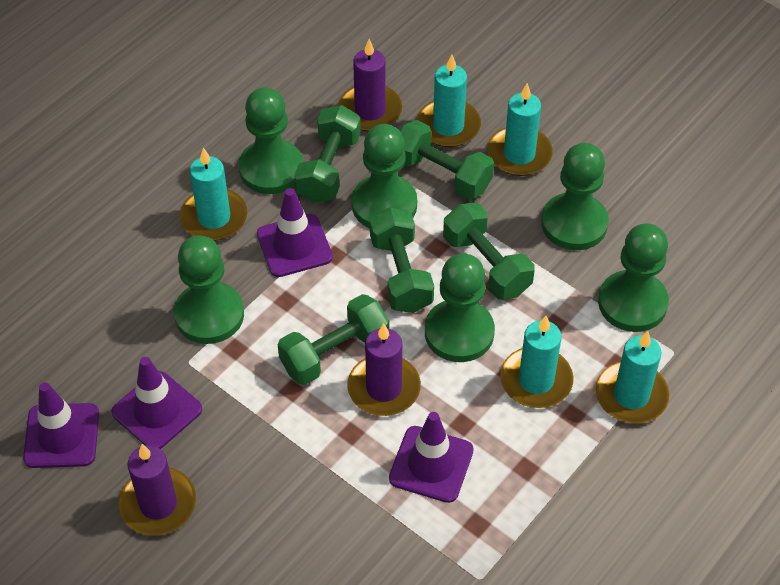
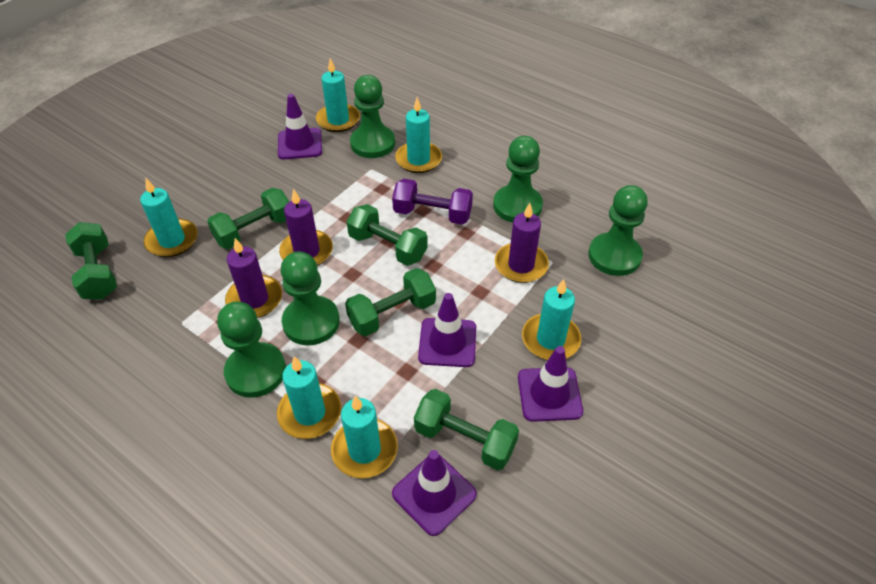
green pawn: [174,235,244,344] [239,87,303,194] [352,124,417,228] [425,254,495,362] [541,143,609,250] [598,223,669,332] = 6 -> [217,302,286,398] [281,251,340,346] [350,75,395,158] [493,136,543,223] [588,185,648,276] = 5
purple dumbbell: none = 0 -> [392,179,473,225] = 1
turquoise candle: [180,148,247,241] [417,55,481,147] [487,83,553,176] [500,316,574,408] [596,331,670,423] = 5 -> [140,178,198,257] [277,356,341,439] [316,58,360,132] [331,396,398,478] [395,97,442,173] [522,279,581,360] = 6

